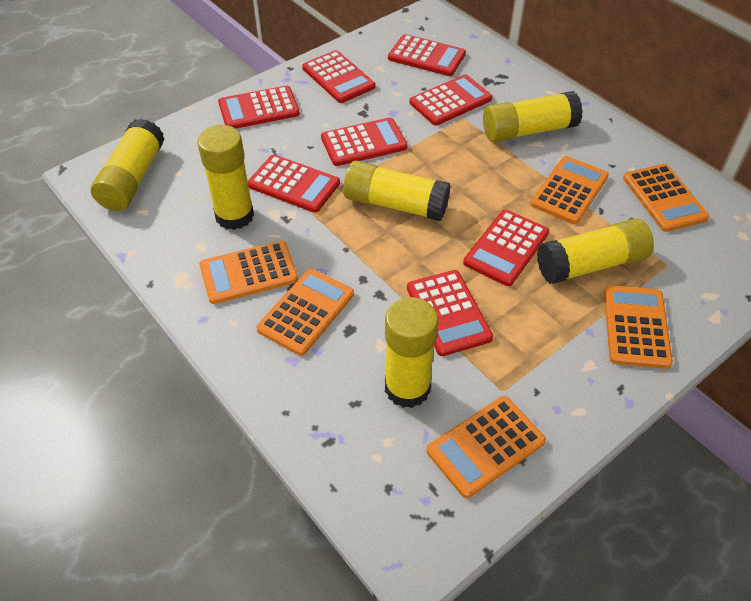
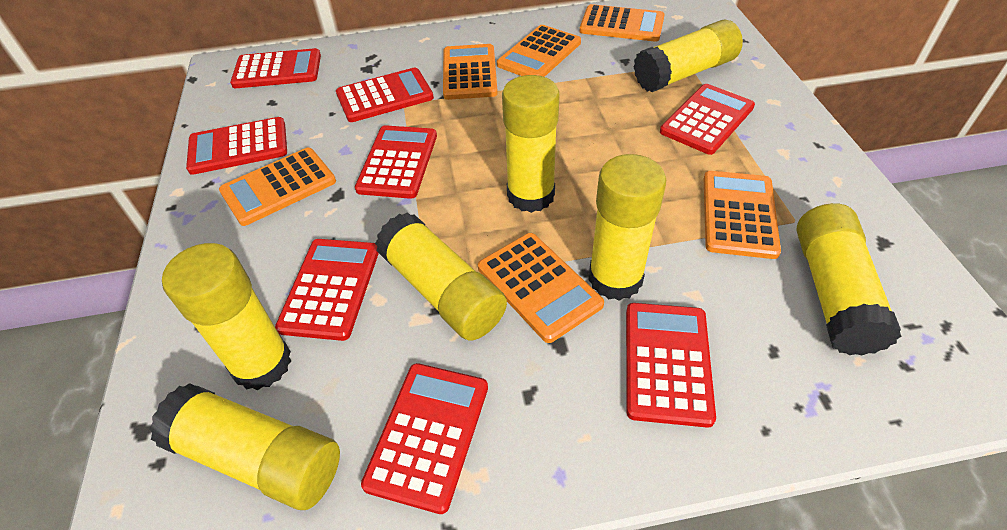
yellow glue stick: [91,118,164,211] [197,125,254,230] [343,161,451,221] [385,297,438,408] [483,91,583,142] [537,218,654,284] = 6 -> [149,383,340,510] [162,243,291,390] [375,212,507,341] [502,75,559,213] [588,154,666,301] [634,20,743,92] [796,203,901,356] = 7

